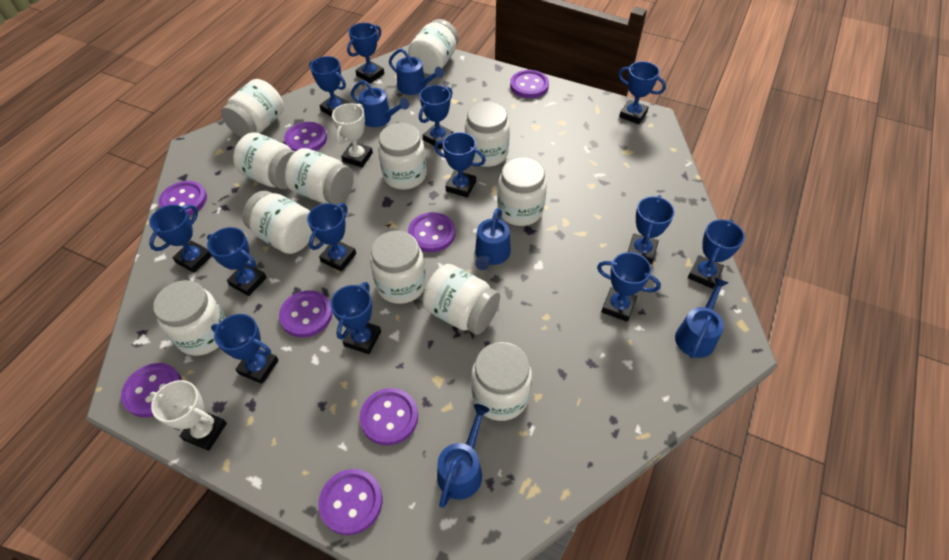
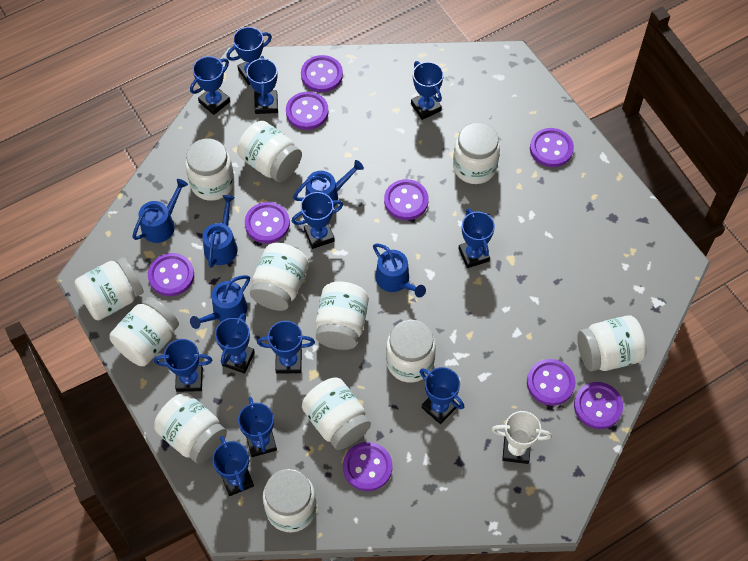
blue trophy: [149,205,212,273] [207,227,267,296] [211,314,279,384] [307,203,356,271] [309,56,349,117] [330,282,381,354] [347,23,384,83] [419,85,453,149] [434,132,486,197] [597,252,661,322] [618,61,666,124] [628,195,675,264] [688,219,745,289] = 13 -> [154,339,213,392] [190,56,230,115] [212,436,254,496] [215,313,255,374] [226,27,272,85] [238,397,277,457] [247,56,278,114] [257,321,315,374] [292,192,343,249] [411,61,444,120] [420,367,464,424] [458,208,495,268] = 12
purple button: [121,363,182,417] [158,181,207,216] [279,290,333,338] [284,122,327,152] [318,469,382,535] [360,388,418,445] [408,212,455,252] [510,70,549,98] = 8 -> [148,253,194,296] [245,202,290,243] [286,92,329,130] [301,55,343,92] [343,442,392,491] [384,179,429,220] [527,359,575,406] [530,128,574,167] [574,382,623,429] = 9
white trophy: [149,380,227,451] [332,103,373,167] = 2 -> [492,411,552,464] = 1

